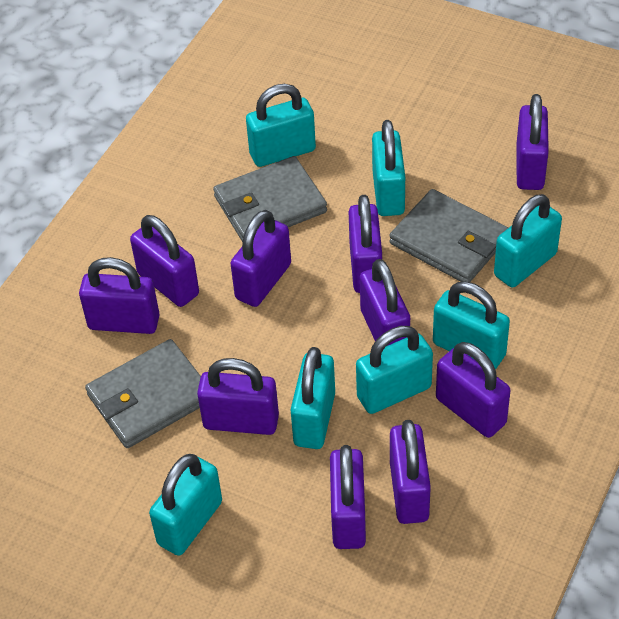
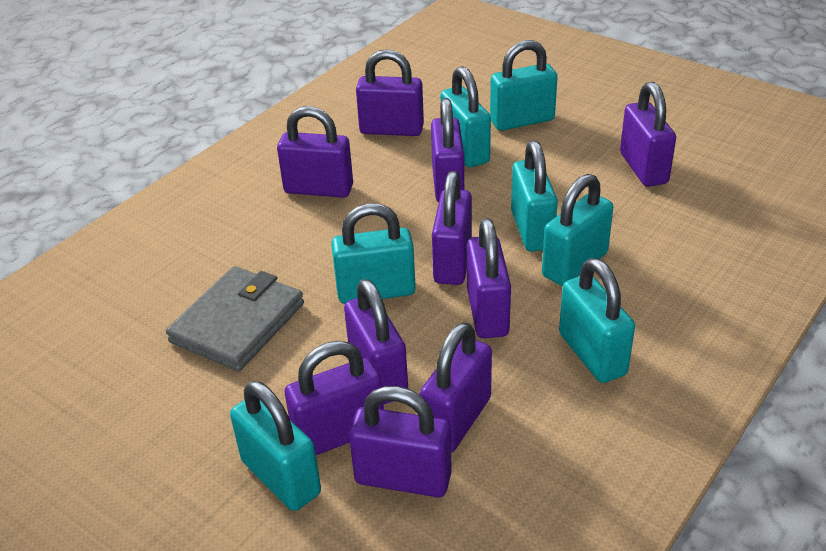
grey wallet: [85,339,201,448] [213,156,327,241] [389,189,508,282] = 3 -> [166,266,304,372] = 1

